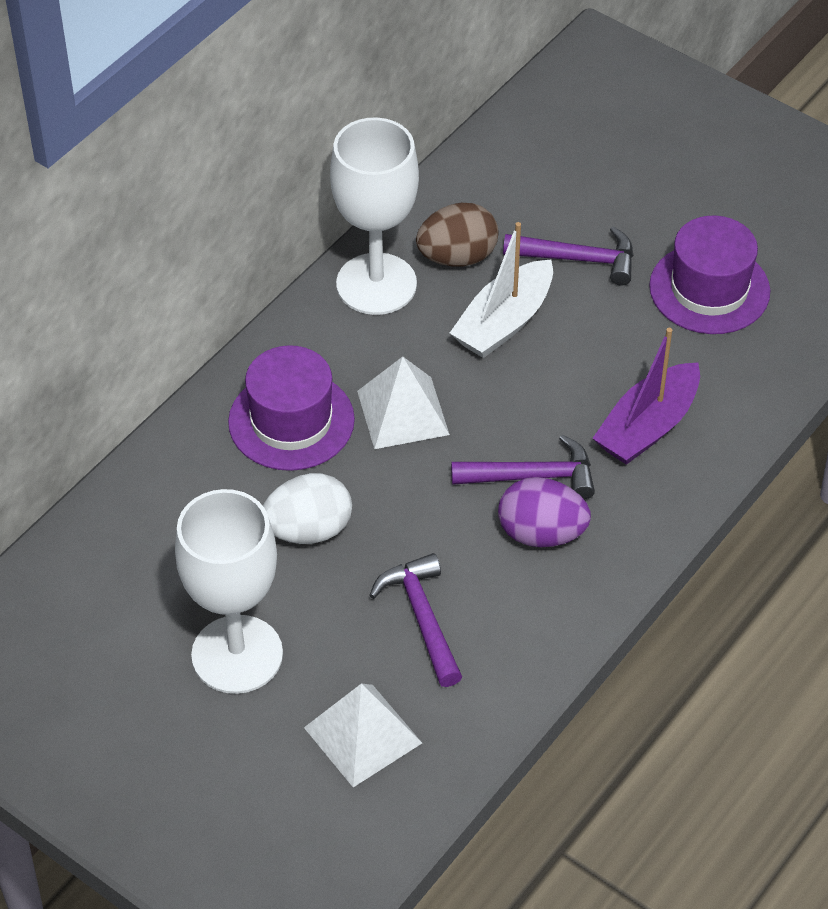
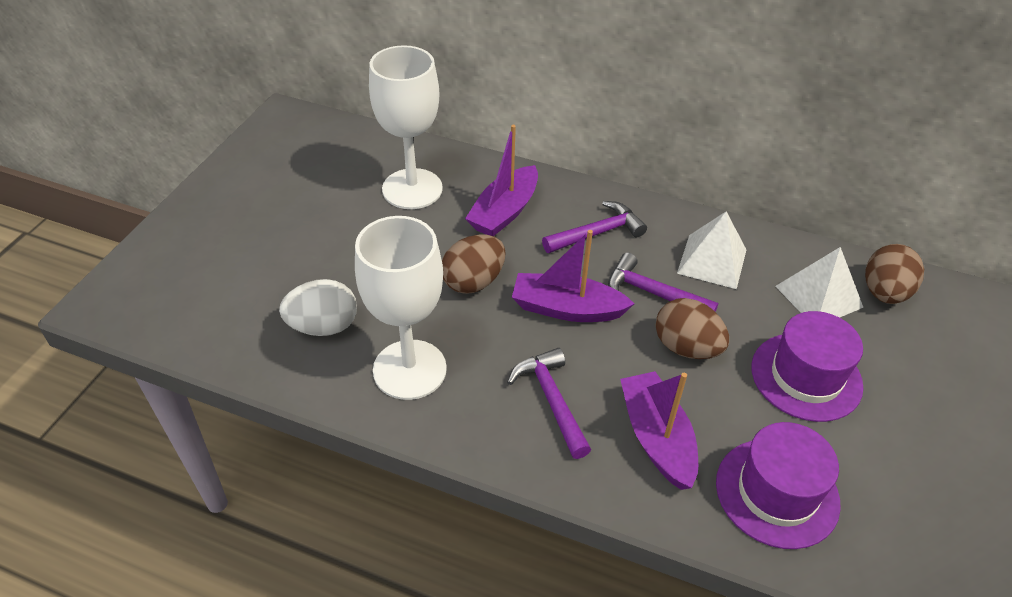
brown egg: [416,203,499,267] = 1 -> [442,235,506,294] [656,298,729,359] [865,244,924,304] = 3
purple boat: [592,328,700,465] = 1 -> [465,125,538,236] [512,230,635,322] [620,371,698,490] = 3
purple egg: [498,477,591,547] = 1 -> none = 0
white boat: [450,222,553,358] = 1 -> none = 0

